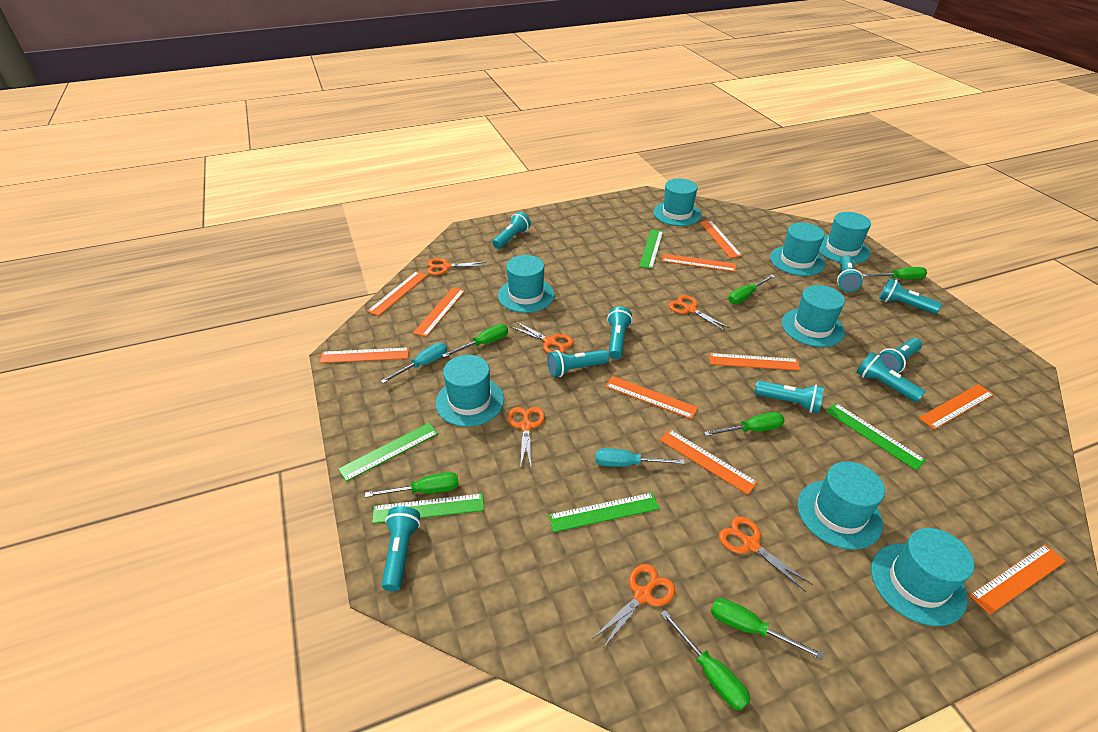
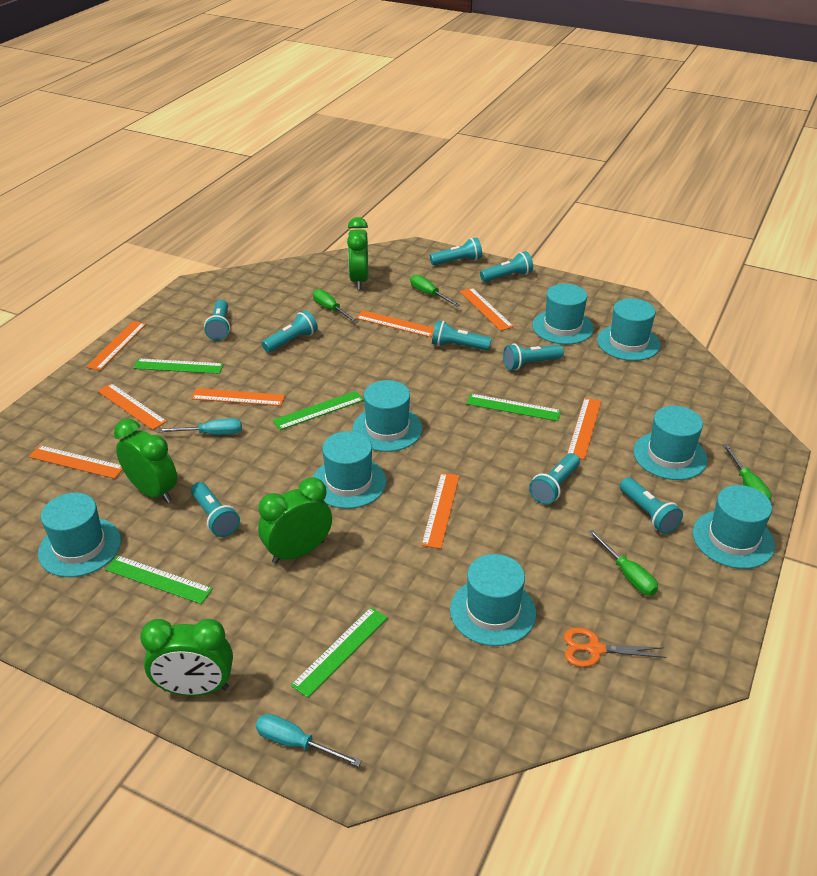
green clock: none = 0 -> [114,419,177,503] [140,619,233,696] [258,477,332,564] [347,217,368,290] = 4
green screwdriver: [365,472,459,497] [442,324,508,358] [660,610,750,711] [704,412,785,436] [711,598,824,660] [728,275,775,304] [862,267,927,279] = 7 -> [313,289,359,323] [410,275,460,307] [588,530,658,596] [723,444,772,500] = 4
orange ruler: [319,347,409,363] [367,271,428,316] [413,287,465,337] [605,376,698,419] [659,429,758,495] [662,254,736,272] [700,220,742,258] [709,353,800,371] [919,384,994,430] [969,544,1066,615] = 10 -> [29,445,123,479] [86,321,146,371] [98,383,167,430] [191,388,285,406] [356,310,434,337] [421,473,459,549] [460,288,514,331] [567,398,601,460] = 8
orange scissors: [427,258,487,275] [508,407,545,469] [510,321,574,353] [592,564,675,648] [668,295,730,331] [719,516,812,592] = 6 -> [564,628,666,667] = 1

